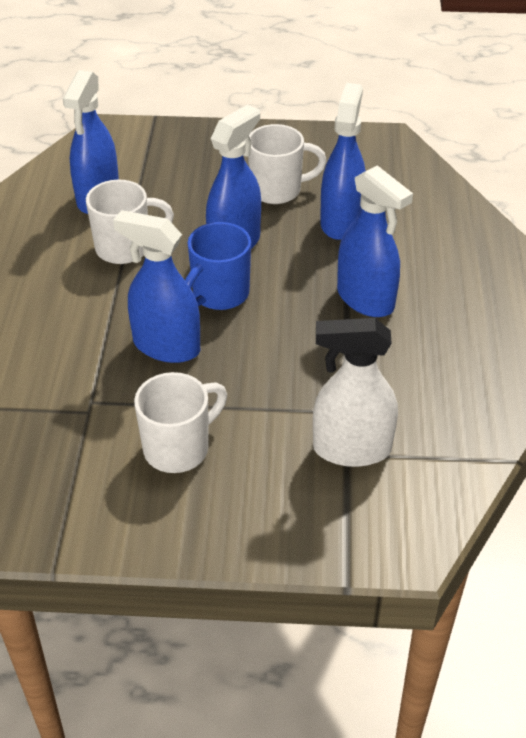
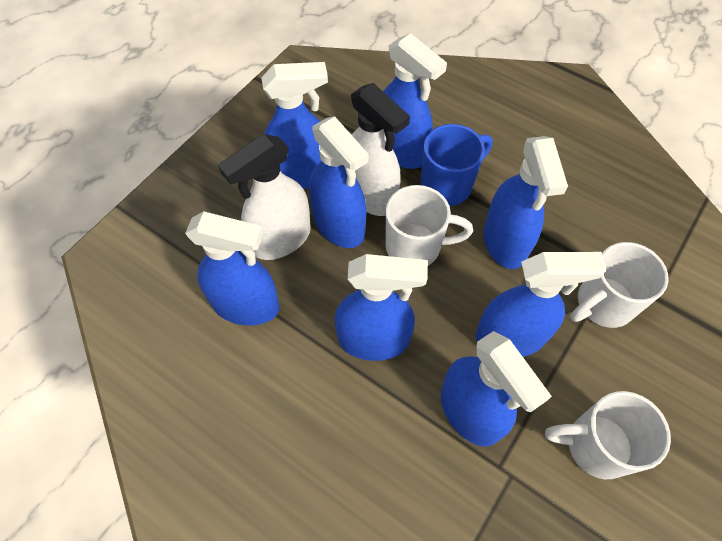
blue spray bottle: [63,70,119,214] [113,210,200,363] [206,104,261,249] [320,83,366,240] [337,165,413,317] = 5 -> [185,211,280,325] [261,62,328,189] [309,117,369,248] [335,254,428,361] [383,33,447,169] [441,331,552,447] [475,252,607,357] [484,136,568,269] = 8
white spray bottle: [313,318,398,467] = 1 -> [218,134,311,260] [351,83,410,216] = 2

